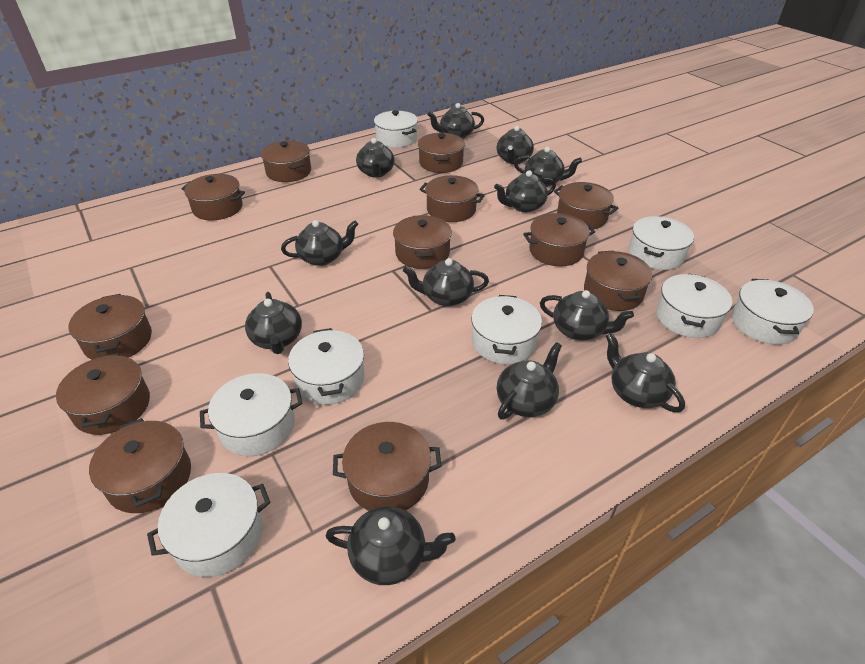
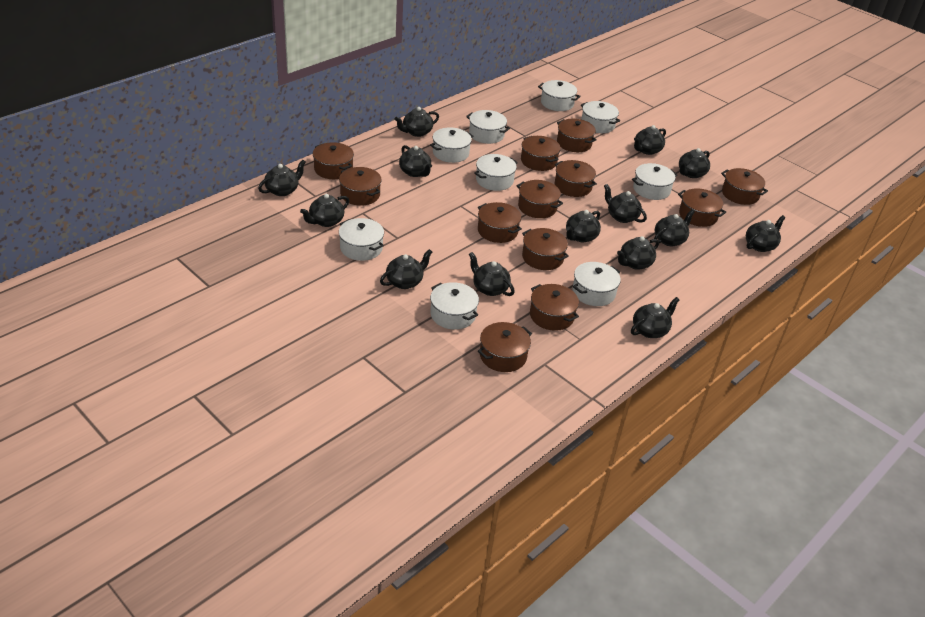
black teapot: [245,292,302,354] [281,220,358,266] [326,506,455,585] [356,138,395,177] [403,258,489,306] [427,103,484,139] [494,170,556,213] [496,126,534,164] [497,342,562,419] [514,147,582,187] [540,290,634,340] [606,333,685,412] = 12 -> [258,160,306,196] [300,194,349,227] [380,249,432,289] [395,107,439,137] [399,145,432,177] [469,252,515,296] [566,210,601,242] [604,184,647,223] [617,236,659,270] [631,297,679,338] [634,125,666,155] [654,210,695,246] [679,148,710,178] [746,215,786,252] = 14
white pot: [147,473,270,577] [200,373,302,456] [288,328,365,405] [374,110,418,148] [471,295,542,364] [629,216,694,270] [656,273,732,338] [732,279,814,345] = 8 -> [339,218,384,261] [430,127,473,163] [430,282,479,330] [466,110,510,144] [474,154,518,191] [538,80,581,111] [572,262,621,306] [581,101,620,133] [632,163,677,200] = 9

